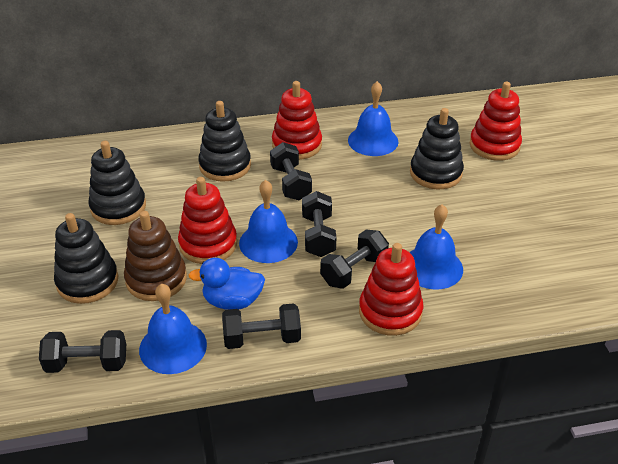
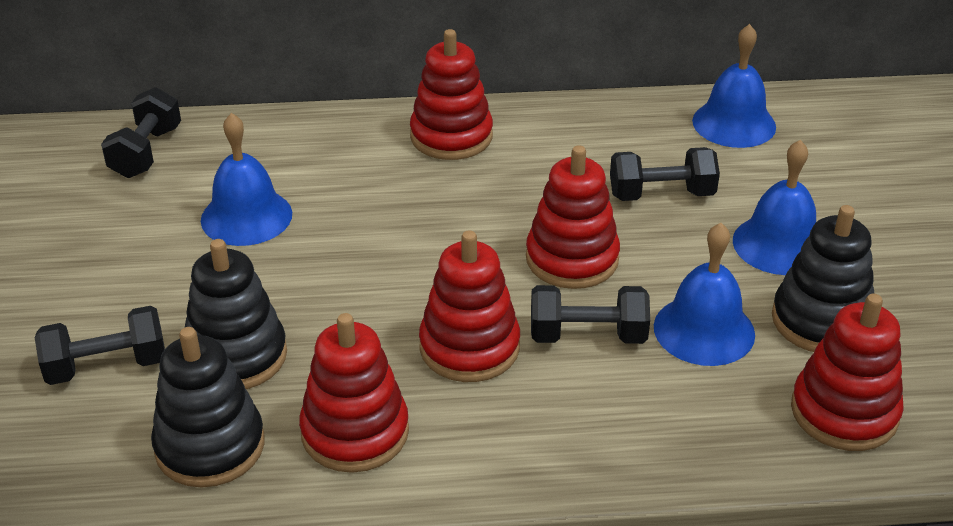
black dumbbell: [39,330,126,373] [222,303,301,349] [270,142,312,200] [302,191,336,257] [320,230,389,289] = 5 -> [35,306,165,385] [101,87,181,178] [531,285,650,344] [610,147,720,201] = 4
black stacking toy: [54,213,118,304] [88,141,146,225] [198,101,251,182] [410,108,464,189] = 4 -> [151,327,265,487] [185,239,287,389] [772,205,875,352] = 3
blue duck: [188,258,265,310] = 1 -> none = 0
brown stacking toy: [124,211,187,301] = 1 -> none = 0
red stacking toy: [178,177,237,264] [272,81,322,160] [359,243,423,336] [470,82,522,161] = 4 -> [299,313,409,473] [410,29,493,160] [419,231,520,382] [526,145,620,289] [791,294,904,451] = 5

